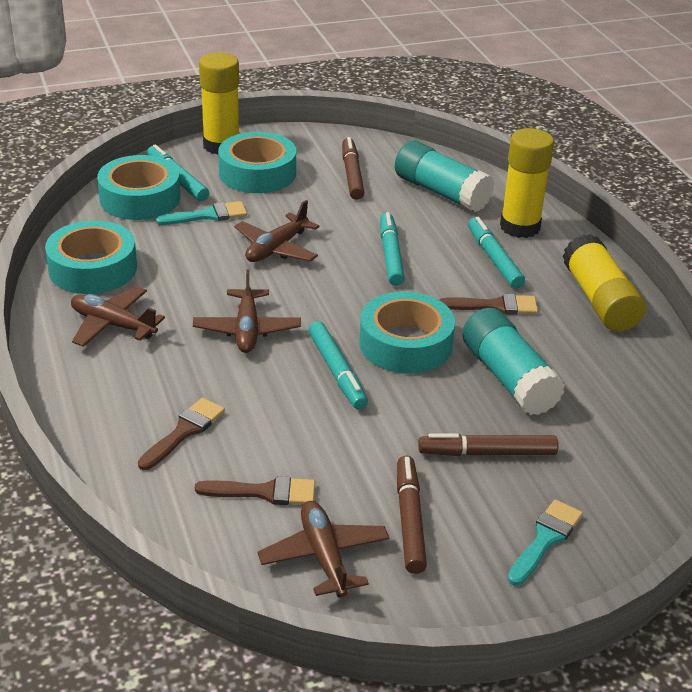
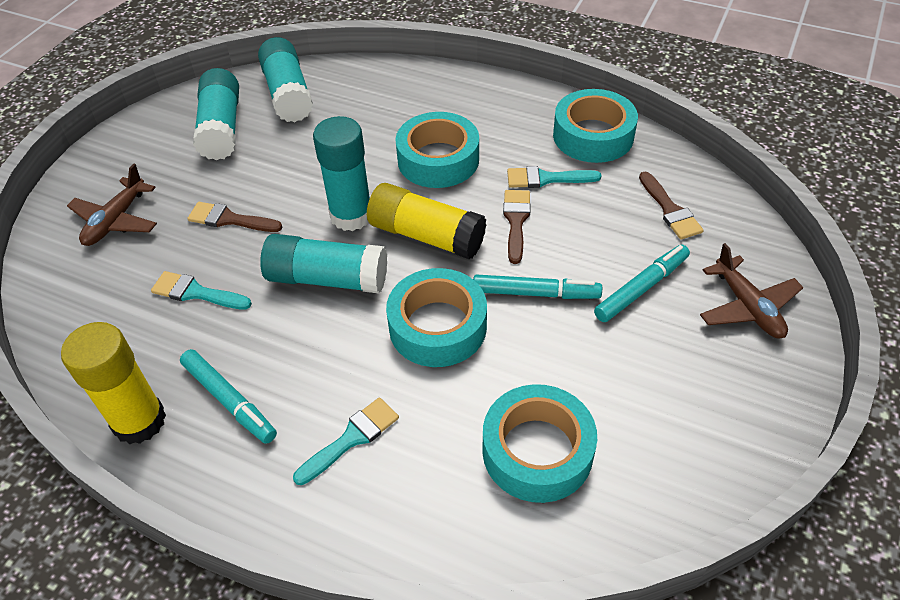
brown marker: [342,137,365,200] [397,455,427,574] [418,433,558,456] = 3 -> none = 0
brown plane: [71,286,165,347] [193,269,301,353] [234,200,319,262] [257,501,390,597] = 4 -> [67,164,157,246] [700,243,804,338] = 2
turquoise brush: [156,201,247,225] [508,499,583,586] = 2 -> [151,271,252,310] [293,397,399,485] [507,166,601,188] = 3
turquoise glue stick: [395,141,494,212] [462,308,565,415] = 2 -> [193,68,239,160] [258,37,313,122] [260,234,387,293] [313,116,370,231] = 4
turquoise marker: [147,144,209,201] [308,321,368,410] [380,212,405,286] [468,217,525,289] = 4 -> [180,349,277,444] [473,274,602,299] [594,245,690,322] = 3
yellow glue stick: [199,52,239,154] [500,128,554,238] [563,234,646,332] = 3 -> [61,322,166,444] [367,183,486,259] = 2

